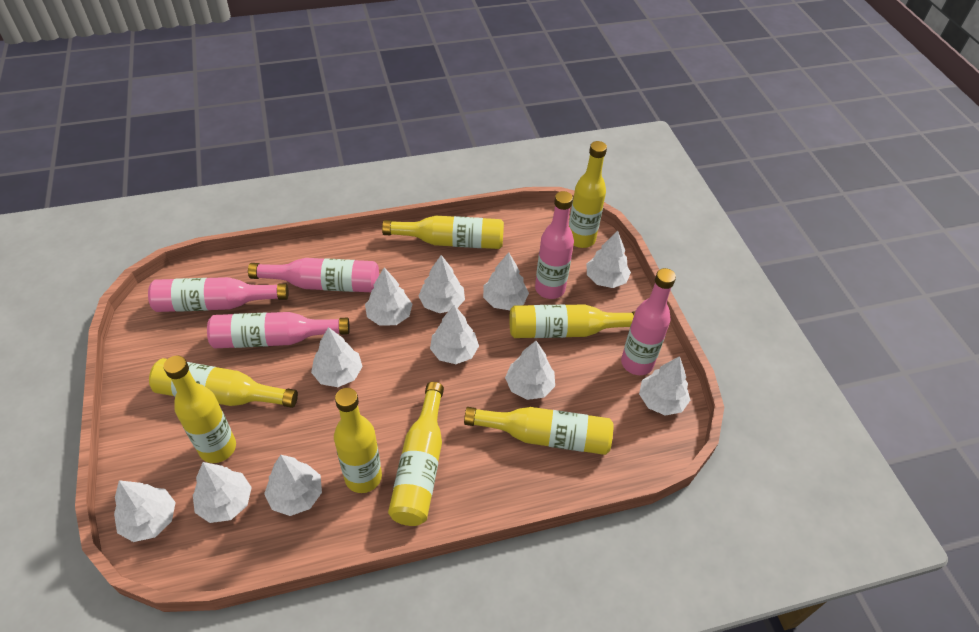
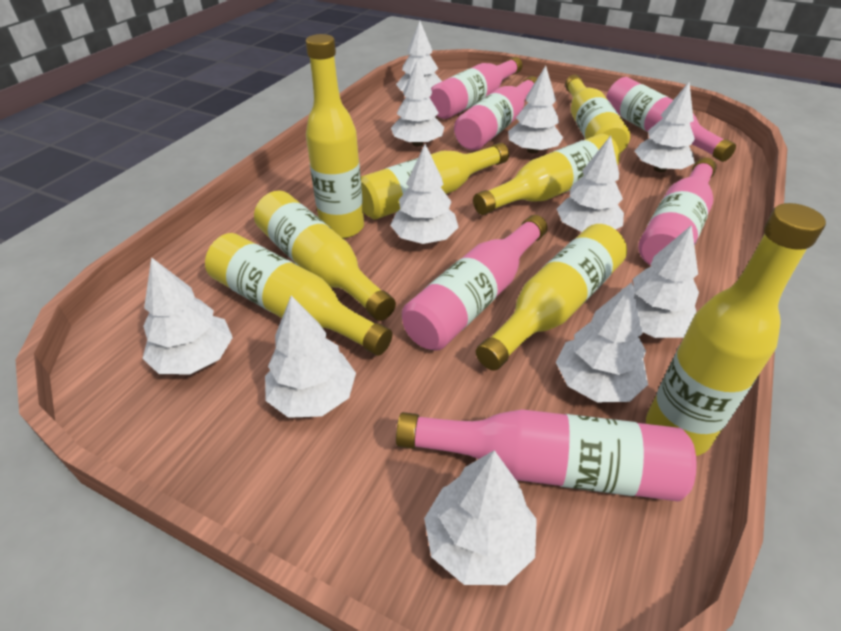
pink bottle: [148,277,289,312] [207,312,350,349] [248,258,379,292] [535,191,574,299] [621,268,676,375] = 5 -> [396,409,697,501] [402,215,548,351] [429,57,523,119] [454,76,537,150] [606,77,736,162] [638,158,717,266] = 6

